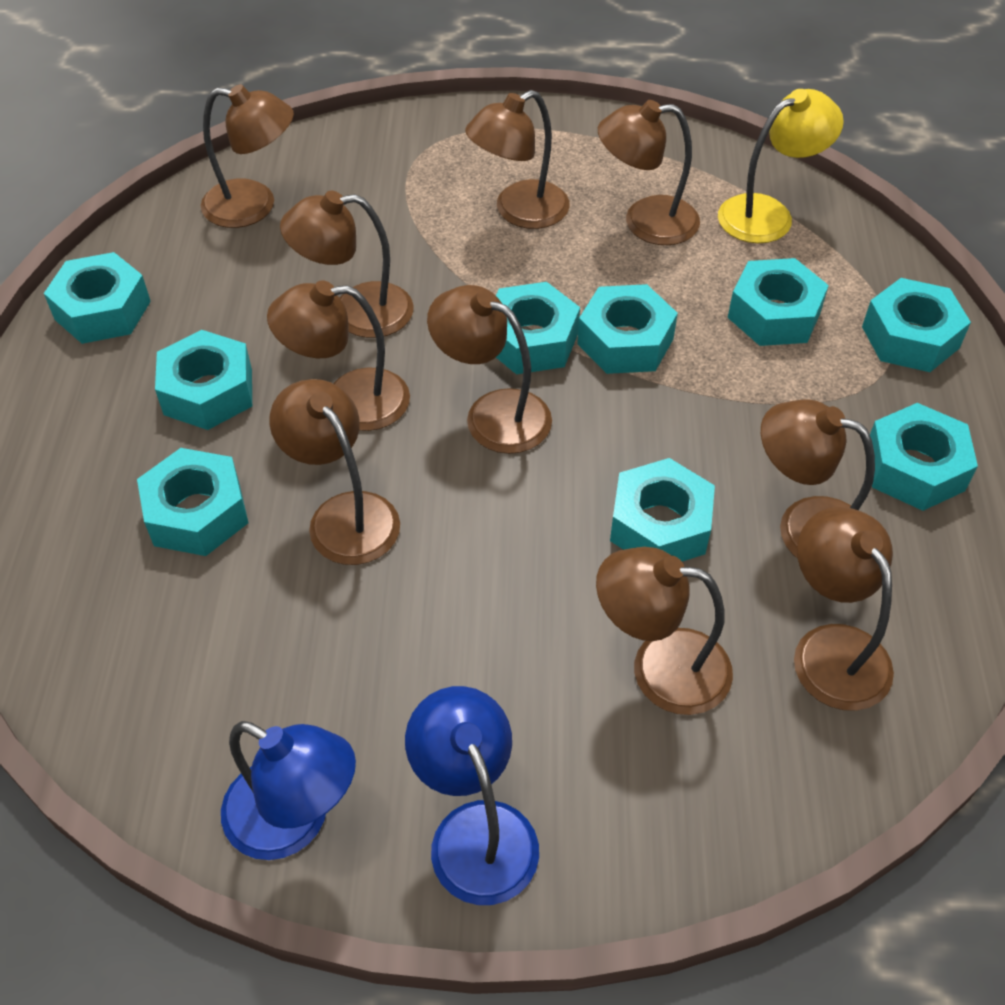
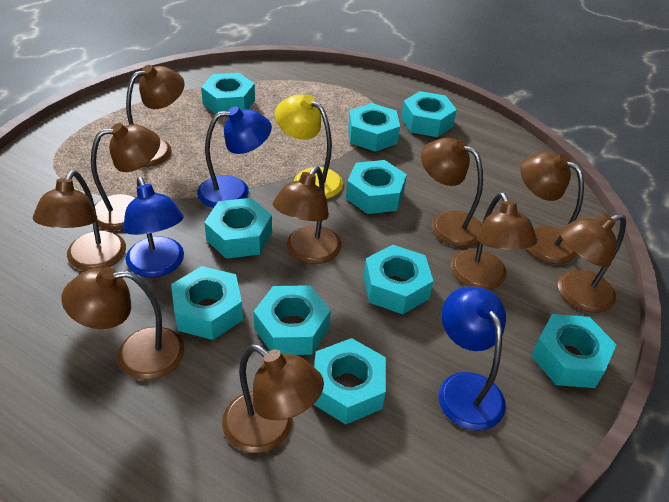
blue lamp: [221,721,356,860] [405,686,539,905] = 2 -> [123,177,184,277] [197,106,272,208] [439,286,506,431] = 3
turquoise nut: [44,252,151,344] [137,448,248,556] [155,330,252,430] [496,282,580,374] [577,284,678,374] [610,458,715,561] [728,258,829,346] [862,278,971,372] [870,403,978,511] = 9 -> [171,266,243,340] [201,73,255,114] [204,198,272,259] [254,285,331,355] [313,338,386,424] [346,160,407,214] [348,103,400,152] [364,245,433,314] [401,91,457,137] [531,314,617,388] = 10

